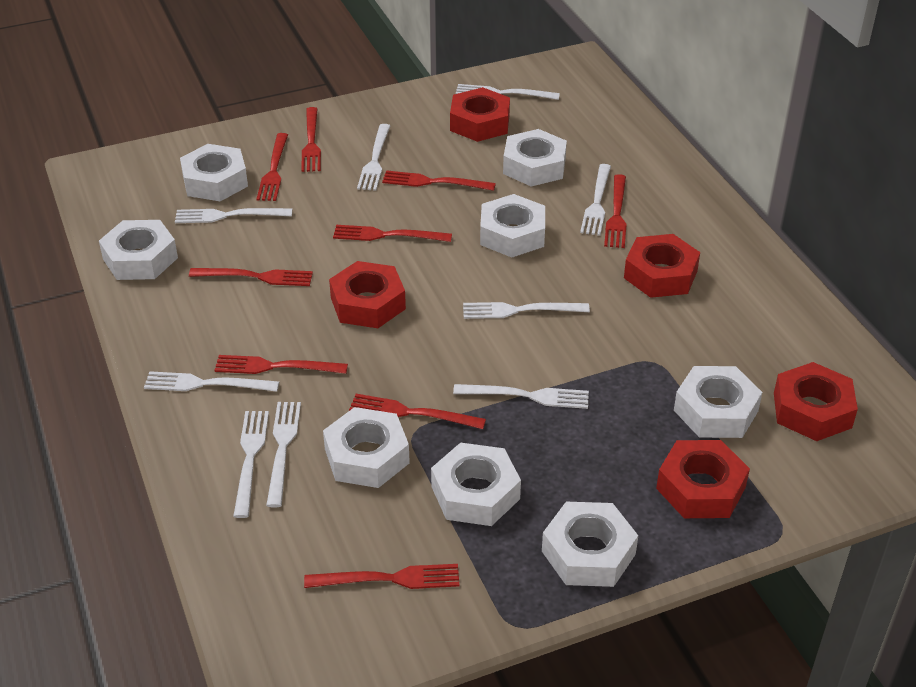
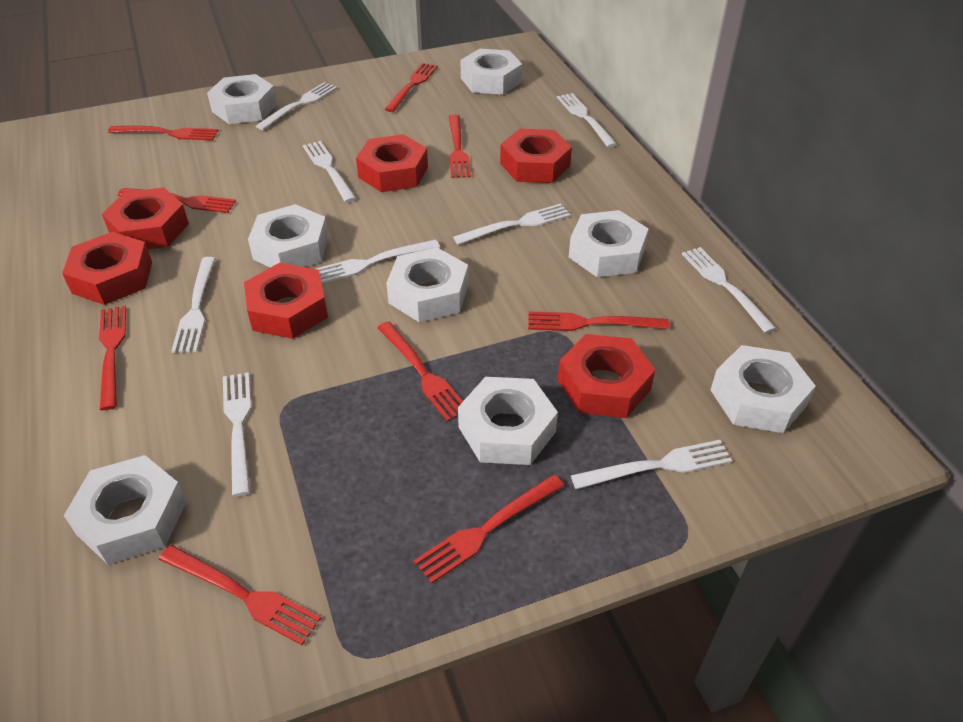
red nut: [329,261,406,328] [450,87,510,142] [624,234,700,298] [656,440,750,518] [774,362,858,441] = 5 -> [62,232,152,305] [102,187,189,249] [244,263,328,339] [356,134,428,192] [500,129,572,183] [558,334,655,418] = 6

